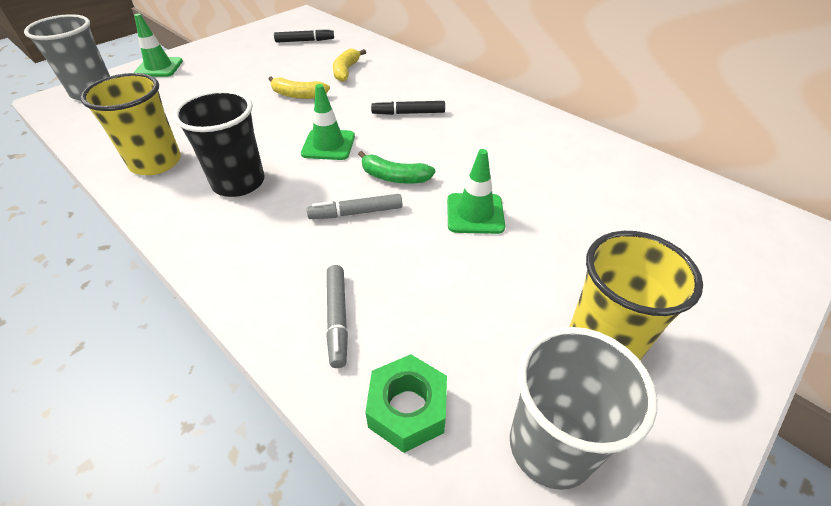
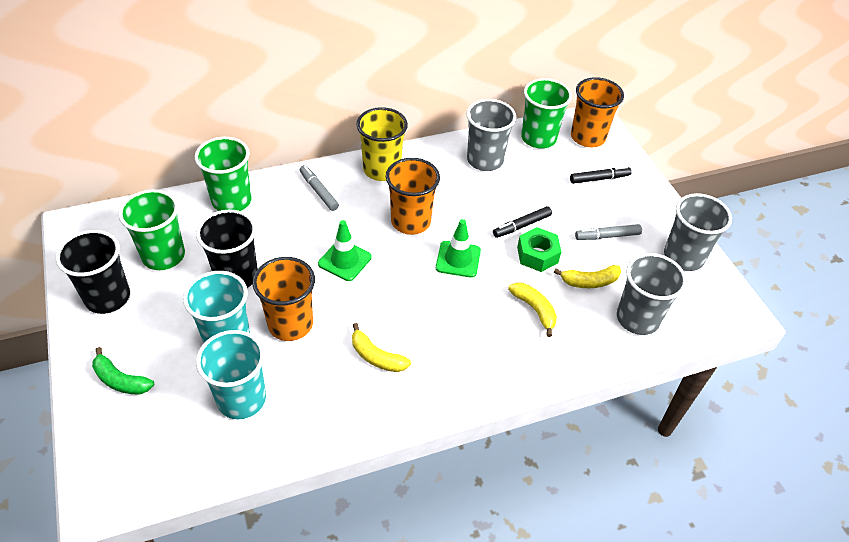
black cup: [173,90,265,197] = 1 -> [56,230,130,314] [196,210,258,288] = 2
green cup: none = 0 -> [118,190,185,270] [195,137,252,211] [521,78,572,149] = 3
green traffic cone: [134,14,183,77] [301,84,355,160] [447,149,505,234] = 3 -> [318,220,372,281] [436,219,481,278] = 2
grey cup: [24,14,110,101] [510,327,657,490] = 2 -> [466,99,516,171] [617,253,687,335] [664,193,732,271] = 3
orange cup: none = 0 -> [252,257,315,341] [386,158,440,235] [571,77,624,147] = 3
turquoise cup: none = 0 -> [183,271,250,343] [196,330,266,419] = 2
yellow banana: [269,76,330,99] [333,49,366,82] = 2 -> [352,323,411,372] [508,283,557,337] [554,265,621,288] = 3
yellow cup: [80,73,181,175] [569,231,703,360] = 2 -> [356,107,408,181] = 1

